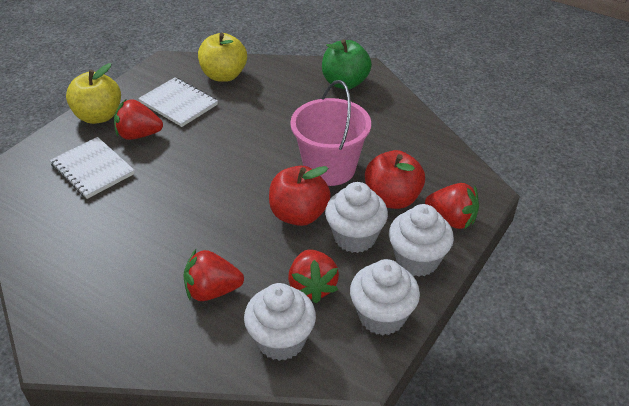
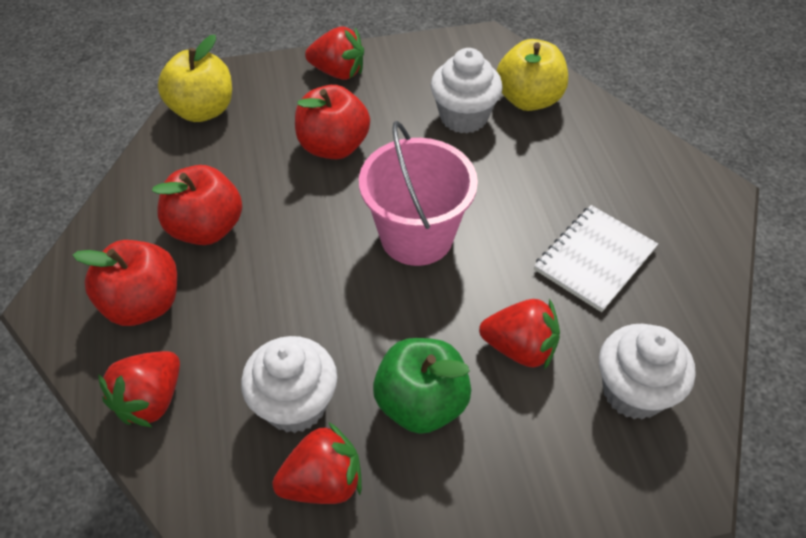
red apple: [269,166,331,226] [365,150,425,209] = 2 -> [73,240,177,326] [152,165,242,245] [295,85,370,159] = 3
white cupcake: [244,283,316,361] [325,182,388,253] [350,259,420,335] [389,204,454,277] = 4 -> [241,336,337,433] [431,48,503,134] [599,324,696,420] = 3
white notebook: [50,137,135,199] [138,77,218,127] = 2 -> [534,205,658,312] = 1

